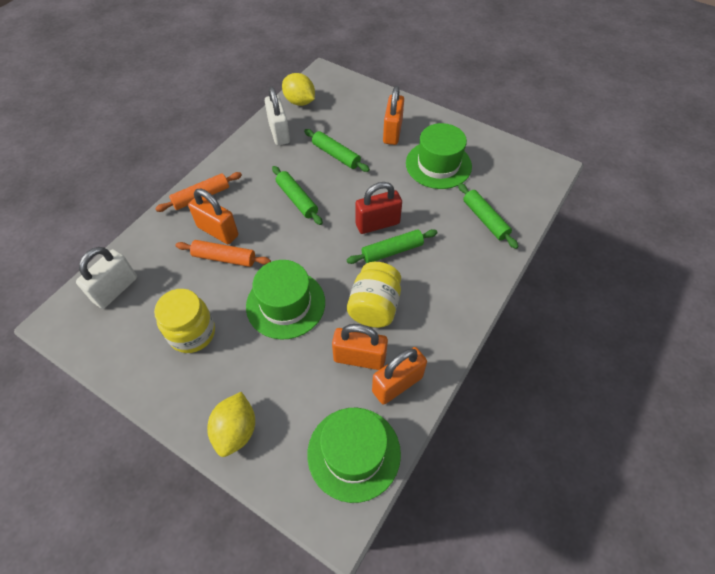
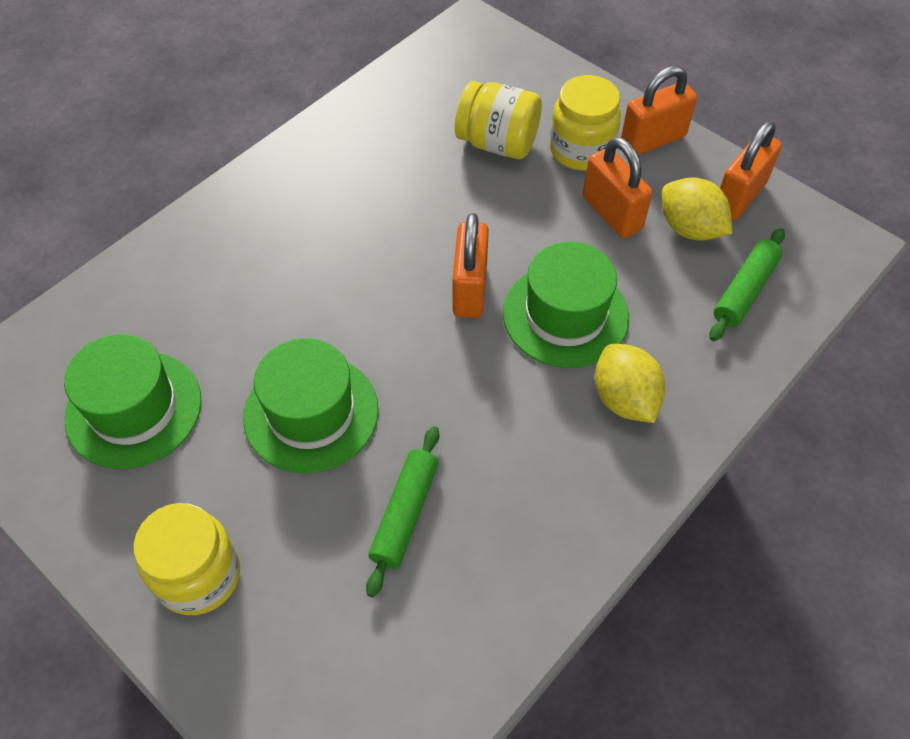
green rolling pin: [272,166,323,225] [304,129,370,172] [347,229,438,264] [458,183,519,249] = 4 -> [366,426,439,597] [710,228,785,341] = 2
orange rolling pin: [155,172,242,212] [175,240,271,267] = 2 -> none = 0
red padlock: [355,182,402,234] = 1 -> none = 0
white padlock: [76,247,137,309] [265,87,290,145] = 2 -> none = 0
yellow jar: [154,289,215,353] [347,262,401,328] = 2 -> [133,503,240,615] [455,81,542,159] [550,75,621,171] = 3

